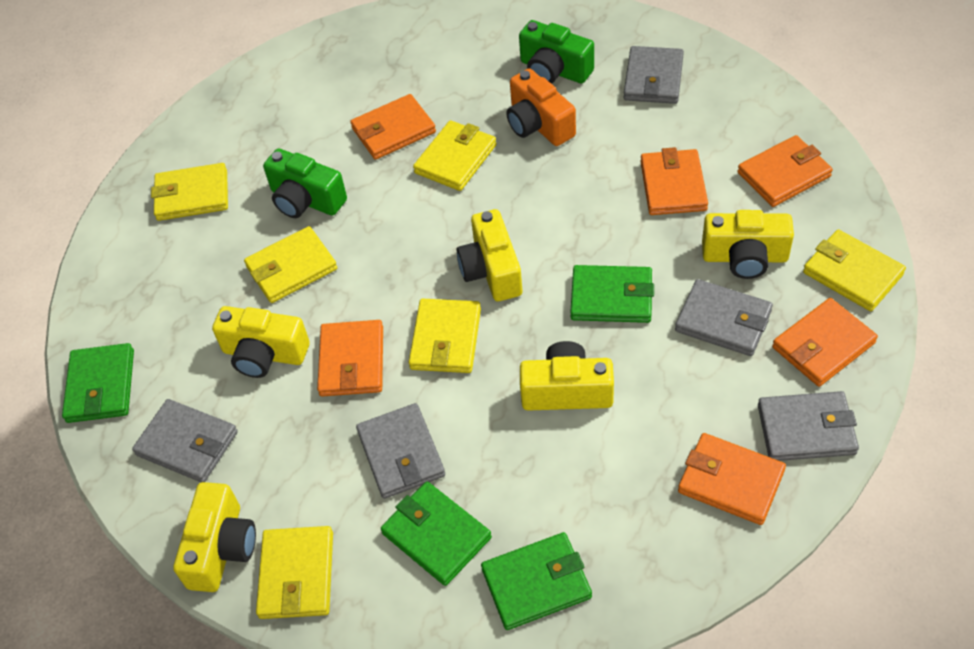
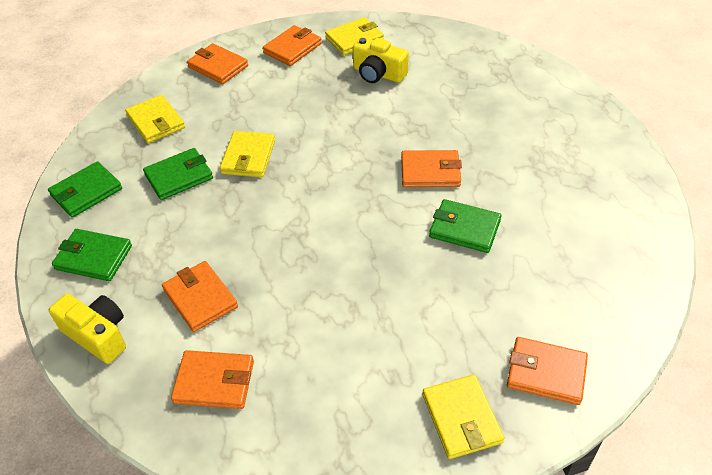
green camera: [263,148,347,218] [519,20,594,84] = 2 -> none = 0
grey wallet: [132,399,238,483] [356,403,445,499] [624,46,684,104] [675,279,773,356] [758,391,859,461] = 5 -> none = 0
orange camera: [506,68,576,146] = 1 -> none = 0
yellow camera: [173,482,256,592] [212,306,310,378] [456,209,522,301] [520,341,614,411] [702,210,794,279] = 5 -> [49,294,126,364] [353,37,409,83] = 2
yellow wallet: [151,163,228,221] [244,226,337,303] [256,526,333,619] [409,299,481,373] [413,120,496,191] [803,229,906,311] = 6 -> [125,95,185,143] [220,131,275,177] [325,17,384,55] [422,374,504,459] = 4

